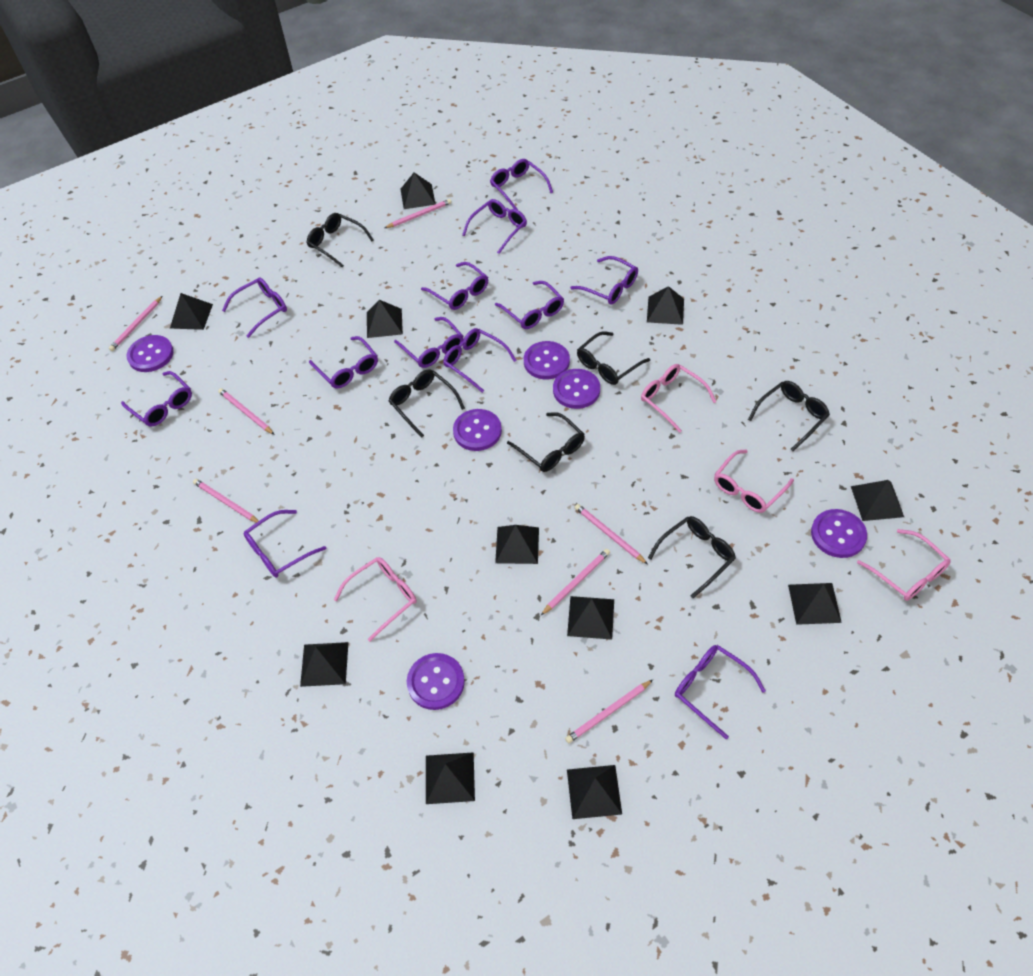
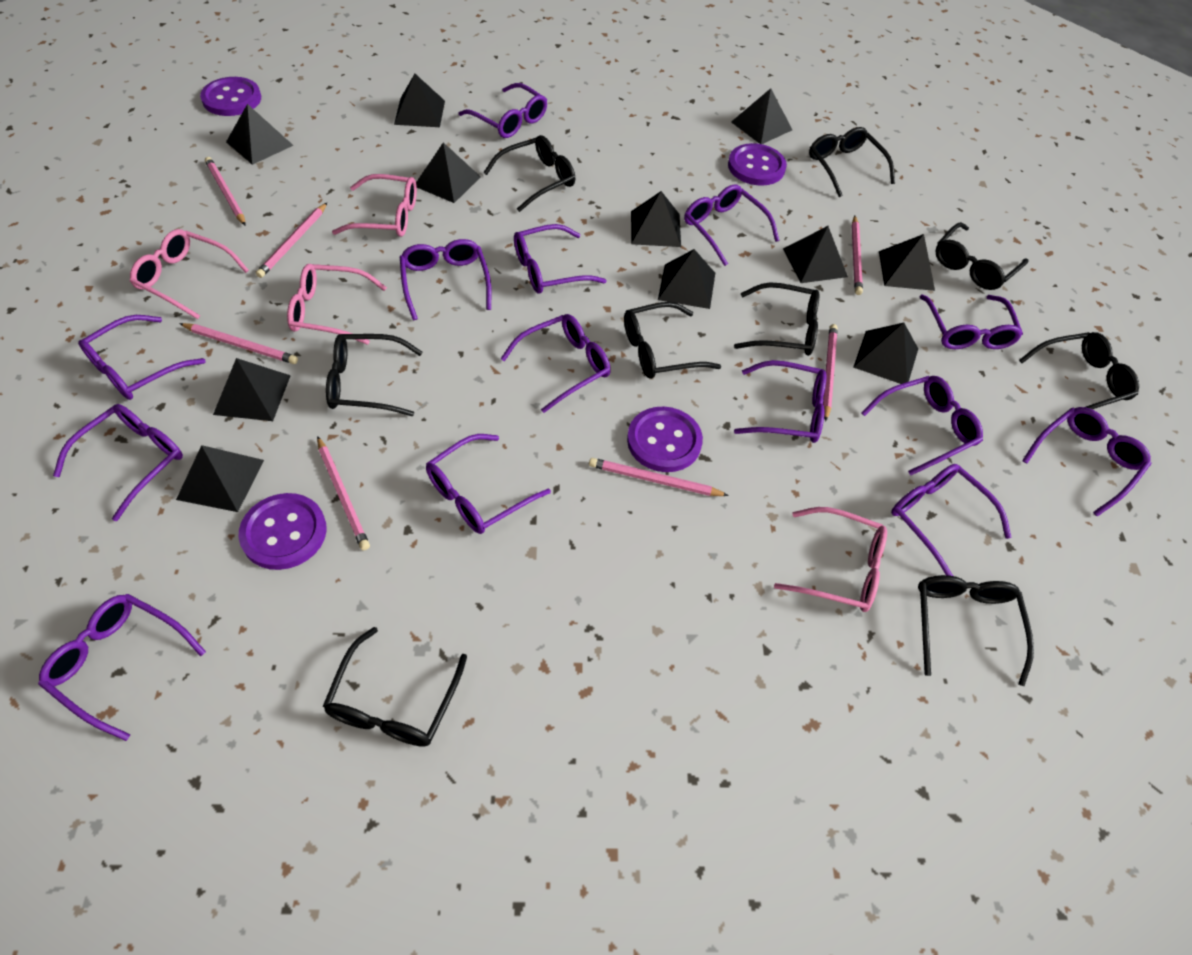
black glasses: [306,213,374,267] [388,369,465,438] [507,412,585,472] [577,331,650,385] [648,516,736,598] [748,381,830,451] = 6 -> [323,627,467,747] [326,334,422,416] [483,135,575,212] [624,302,721,379] [734,283,819,356] [809,127,895,197] [918,575,1034,686] [935,222,1029,290] [1019,332,1139,416] = 9
purple button: [126,335,174,372] [407,653,465,710] [453,409,502,451] [524,341,570,380] [553,369,600,409] [811,509,867,558] = 6 -> [200,77,261,116] [239,493,327,570] [627,406,703,472] [728,143,787,186] = 4
purple glasses: [121,371,192,426] [222,277,287,338] [244,510,326,578] [309,336,378,389] [394,317,464,368] [421,262,488,310] [443,328,517,393] [462,199,527,254] [490,159,553,210] [495,281,564,329] [570,256,638,305] [675,645,766,739] = 12 -> [38,594,206,741] [53,404,183,522] [78,315,206,400] [400,239,491,320] [426,434,551,534] [459,83,547,138] [500,314,611,413] [514,224,607,294] [684,185,779,266] [734,360,826,443] [861,376,983,476] [891,464,1012,576] [920,295,1023,349] [1022,407,1151,516] = 14

